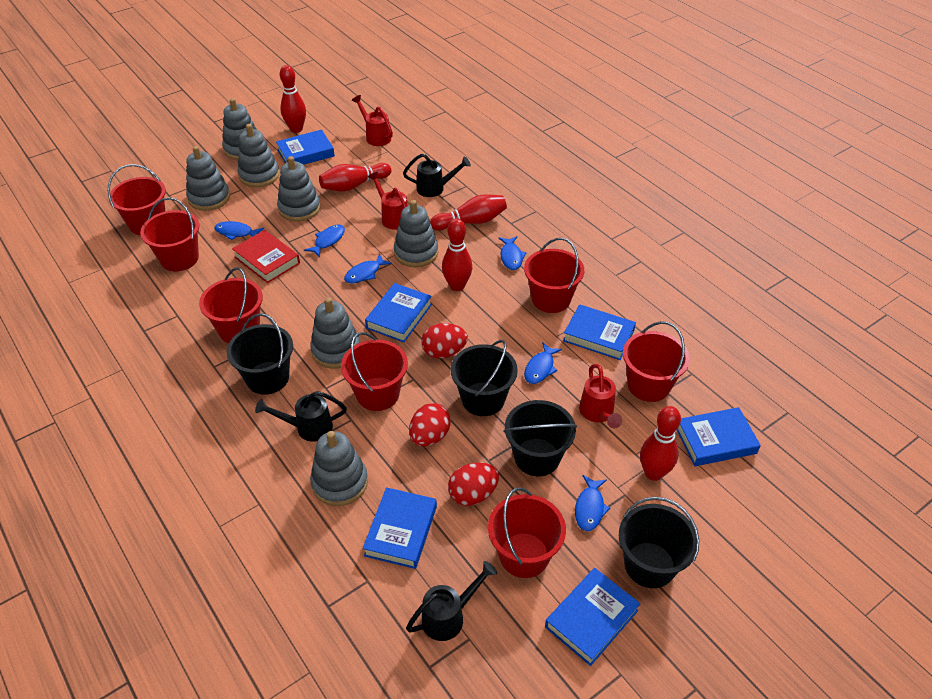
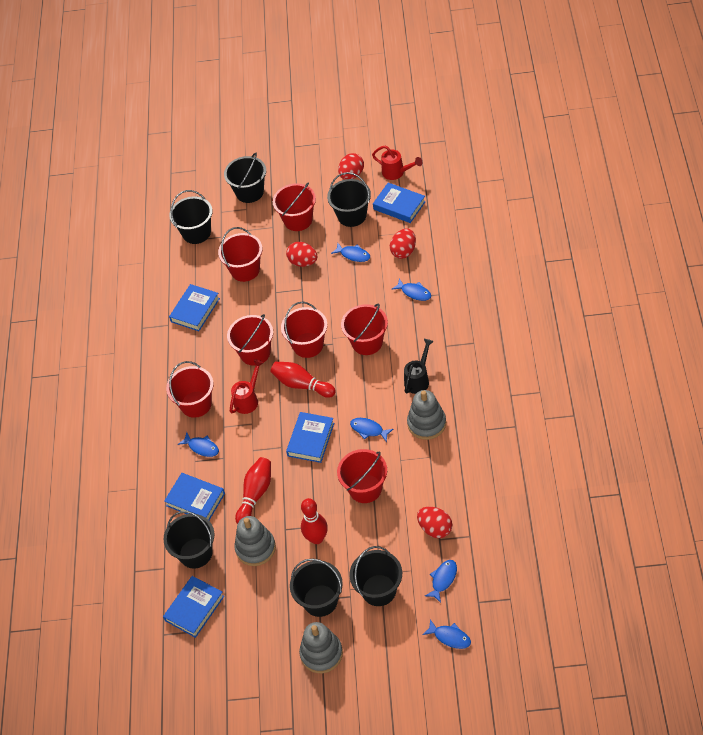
black bucket: [227,313,293,395] [450,340,518,416] [504,400,577,476] [619,497,699,588] = 4 -> [164,511,215,569] [169,190,213,244] [224,153,266,203] [290,559,343,617] [327,172,371,227] [349,546,402,606] = 6
black watering can: [255,391,347,442] [403,154,471,197] [406,561,497,641] = 3 -> [404,339,434,394] = 1
blue book: [276,130,335,165] [363,487,437,569] [365,283,432,342] [545,568,640,666] [563,304,636,360] [677,407,761,466] = 6 -> [163,576,224,638] [164,473,225,520] [169,284,220,331] [286,412,334,463] [373,183,426,223] = 5
grey stacking toy: [186,146,230,211] [222,98,257,160] [238,124,280,187] [277,156,321,222] [310,297,360,369] [310,431,368,506] [394,200,438,267] = 7 -> [234,516,276,566] [299,622,343,673] [407,390,446,440] = 3
red book: [232,230,300,283] = 1 -> none = 0
red bowling pin: [280,65,306,133] [319,163,391,192] [430,195,507,231] [442,218,472,291] [640,406,681,481] = 5 -> [235,457,271,524] [271,362,336,398] [301,498,328,544] = 3
red egg: [409,403,451,447] [421,323,468,358] [448,462,499,506] = 3 -> [286,242,317,267] [338,153,364,180] [390,228,416,259] [417,507,452,538] = 4
red watering can: [352,95,393,146] [368,172,408,230] [579,364,622,428] = 3 -> [230,359,264,414] [372,146,423,180] = 2

